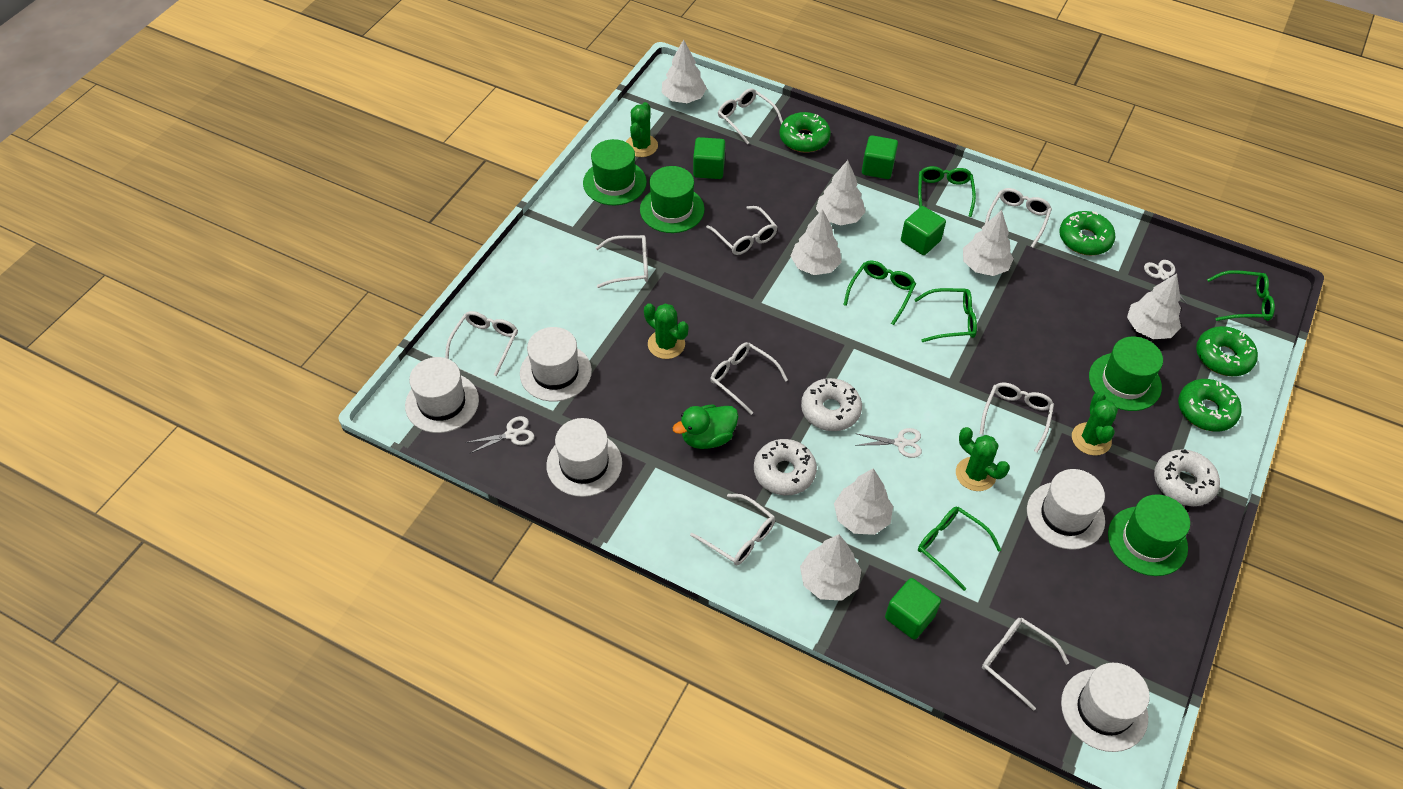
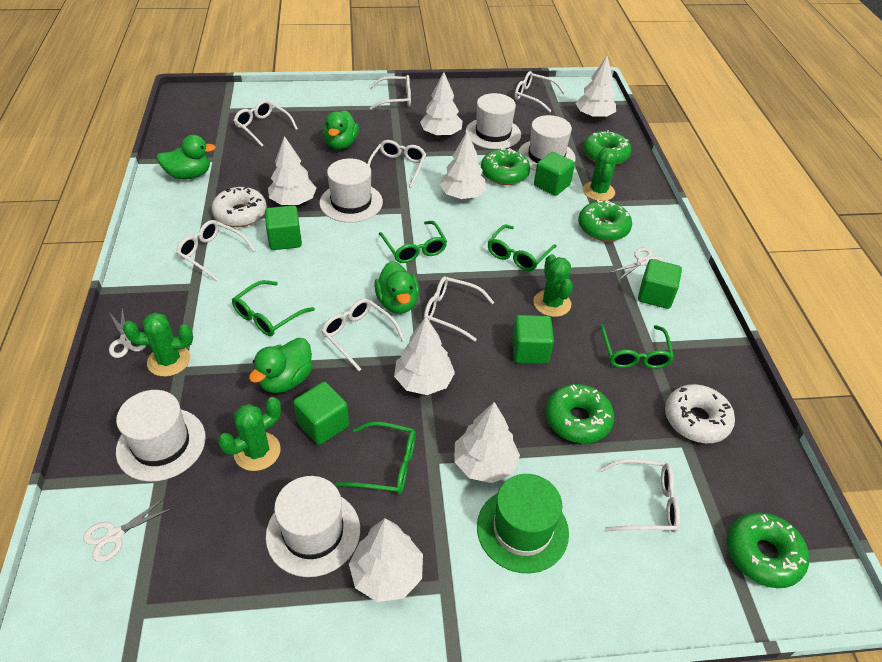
green cube: [693,137,725,179] [862,135,898,179] [885,578,941,640] [901,206,946,255] = 4 -> [265,205,302,250] [293,382,349,445] [512,315,554,364] [534,152,575,196] [638,259,682,309] = 5
green donut: [779,112,831,153] [1059,211,1115,256] [1178,379,1242,432] [1196,326,1258,376] = 4 -> [481,147,530,185] [546,384,614,443] [578,200,632,241] [583,130,631,165] [727,512,809,588] = 5
green duck: [673,404,738,449] = 1 -> [156,135,216,179] [249,338,313,393] [323,110,359,149] [374,261,419,314] = 4
green hat: [583,139,647,205] [640,166,705,233] [1089,337,1163,411] [1108,494,1190,576] = 4 -> [477,474,569,573] = 1
white donut: [754,439,817,495] [801,378,862,431] [1154,449,1220,506] = 3 -> [211,186,267,227] [665,384,735,443] = 2
white glasses: [445,311,518,376] [596,235,648,288] [690,494,775,565] [706,206,777,255] [710,342,788,415] [718,88,783,144] [980,383,1054,453] [982,618,1069,711] [985,188,1052,248] = 9 -> [176,220,256,282] [233,100,298,147] [321,298,405,371] [367,140,426,188] [369,75,411,110] [424,276,494,341] [514,71,565,113] [599,459,680,532] = 8

